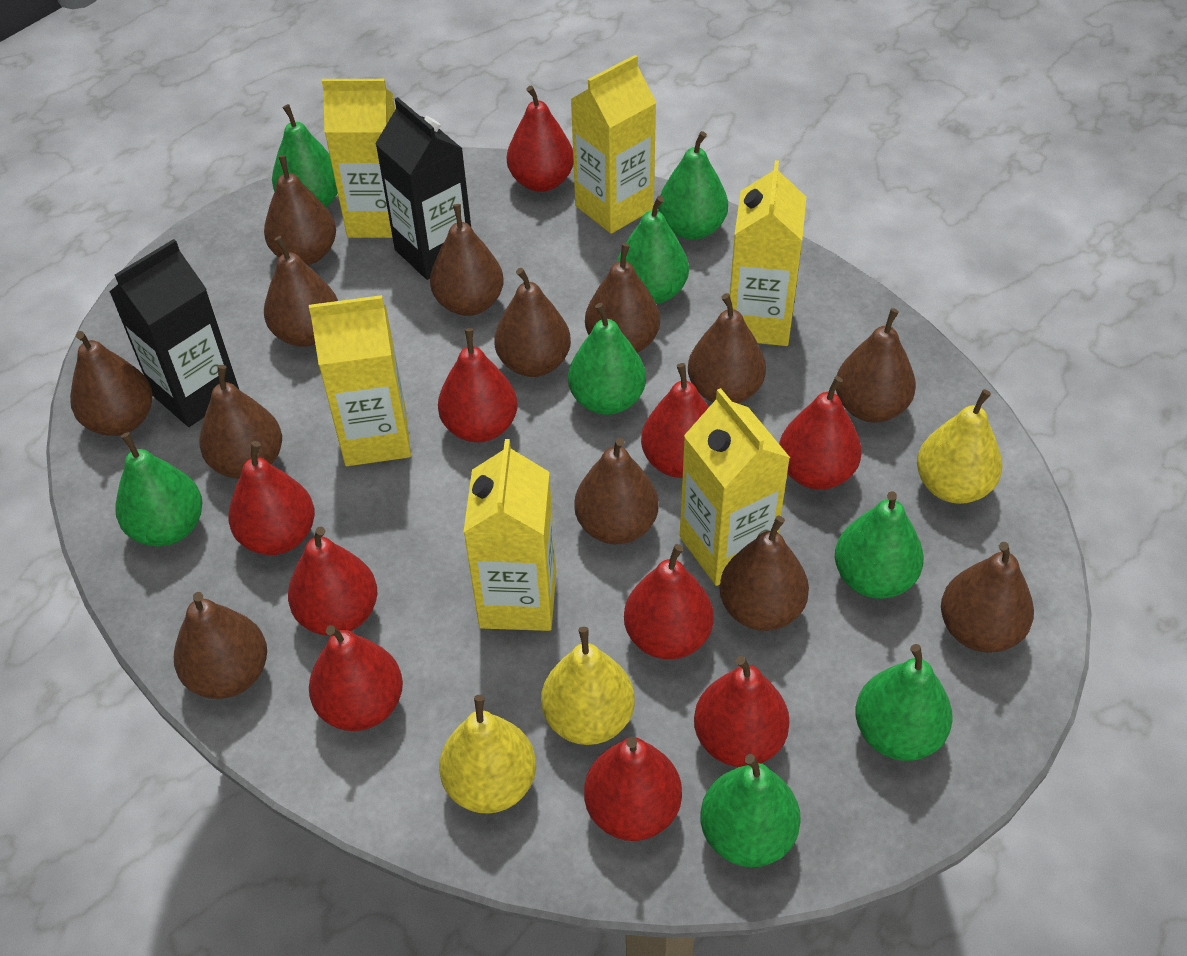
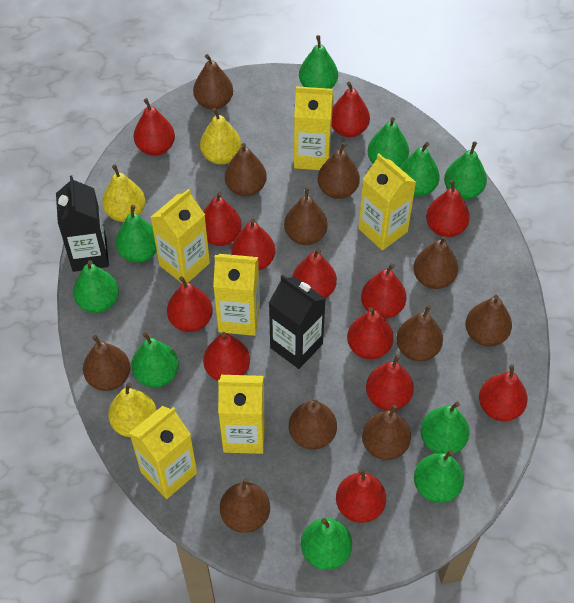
brown pear: [70,331,153,436] [174,592,267,699] [199,365,282,479] [264,155,336,265] [264,236,338,347] [430,204,504,316] [494,268,571,377] [574,437,659,544] [585,243,660,353] [688,293,766,403] [720,516,809,631] [836,308,916,422] [941,542,1034,653] = 13 -> [83,335,130,391] [193,54,233,110] [220,478,270,533] [225,143,267,196] [284,187,327,245] [289,400,337,450] [318,142,360,199] [362,404,411,460] [396,305,443,361] [413,236,458,289] [465,295,512,346] = 11
green pear: [115,432,203,547] [272,104,338,207] [568,303,646,415] [617,196,689,304] [658,131,728,240] [700,754,801,867] [835,491,924,599] [855,644,953,761] = 8 -> [73,260,119,313] [115,205,157,263] [131,332,179,388] [299,35,338,89] [301,518,352,570] [368,117,409,167] [400,142,440,197] [414,450,464,503] [421,401,470,454] [444,141,487,199] = 10
red pear: [228,441,315,555] [288,527,377,636] [309,625,403,731] [438,328,518,442] [507,86,574,192] [584,737,682,841] [624,544,714,659] [641,363,709,478] [694,655,790,767] [779,376,862,489] = 10 -> [134,98,175,156] [167,276,213,332] [203,192,242,246] [203,332,250,381] [231,219,275,270] [292,249,337,298] [332,82,370,138] [336,468,386,523] [347,307,394,359] [361,263,406,318] [366,354,414,410] [426,180,470,237] [479,364,528,421] = 13

